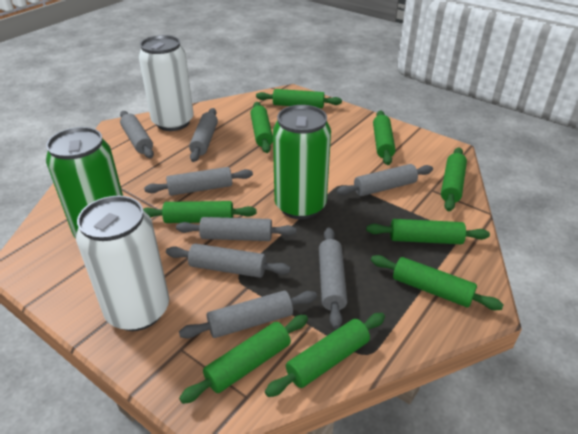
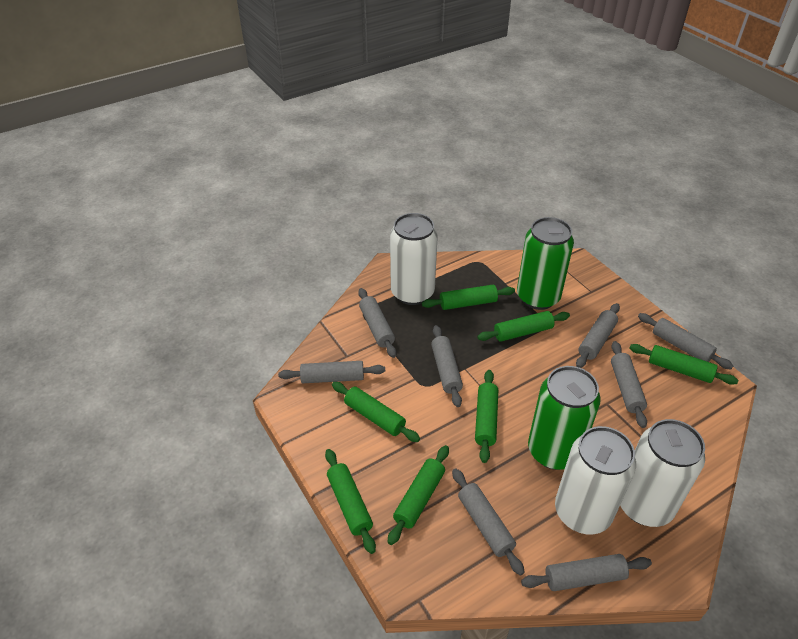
green rolling pin: [143,201,256,223] [179,315,308,404] [250,102,273,153] [256,89,342,108] [265,313,385,397] [366,219,490,244] [371,255,504,310] [373,110,395,165] [441,147,467,211] = 9 -> [325,449,376,554] [332,382,420,442] [388,445,449,545] [422,285,515,310] [475,370,498,463] [477,311,570,342] [629,344,738,385] = 7
white can: [76,196,169,331] [138,35,194,131] = 2 -> [390,213,438,305] [555,426,636,534] [620,419,705,527] = 3

